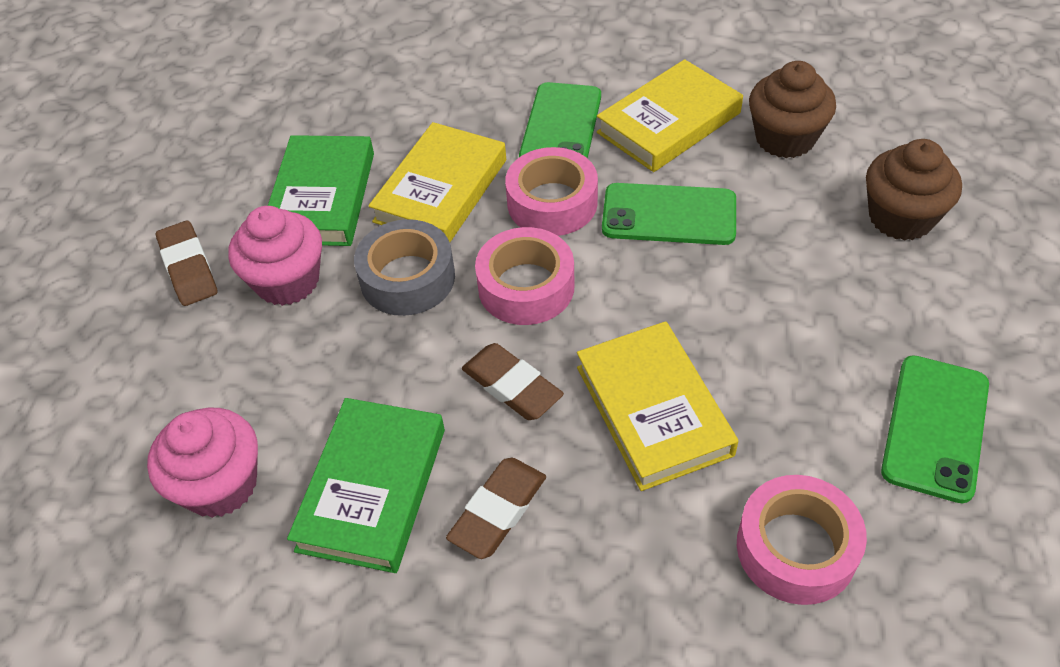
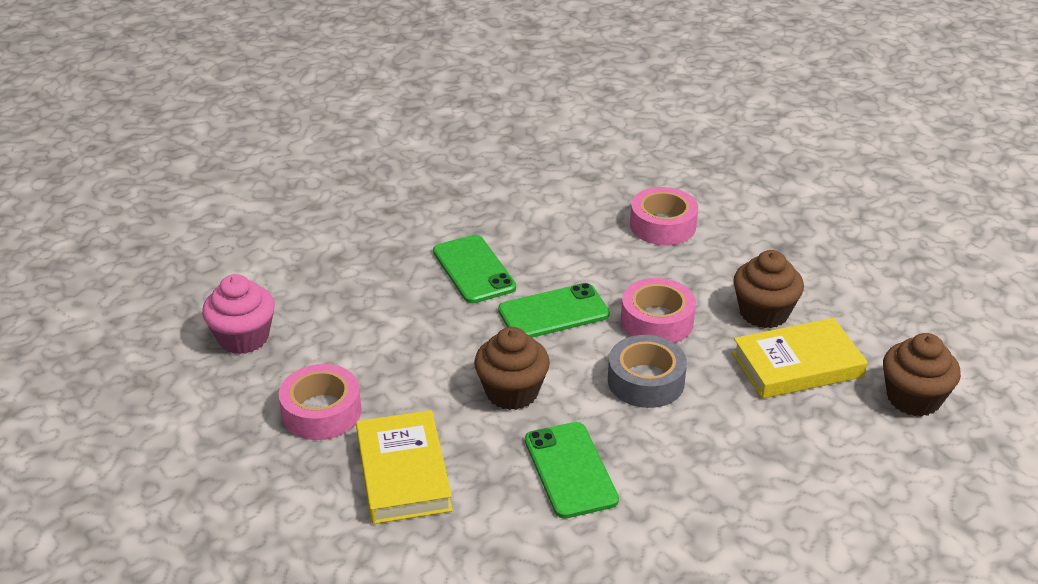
brown cupcake: [749,61,836,158] [866,139,962,241] = 2 -> [474,327,550,410] [733,250,804,328] [883,333,961,417] = 3
brown eraser: [156,221,217,306] [446,458,546,559] [462,343,564,420] = 3 -> none = 0
green book: [268,135,374,246] [287,398,445,573] = 2 -> none = 0
pink cupcake: [147,408,258,518] [228,206,322,306] = 2 -> [202,274,275,354] = 1
yellow book: [368,122,506,242] [577,321,738,491] [597,59,743,172] = 3 -> [356,410,453,524] [732,318,868,399] = 2

